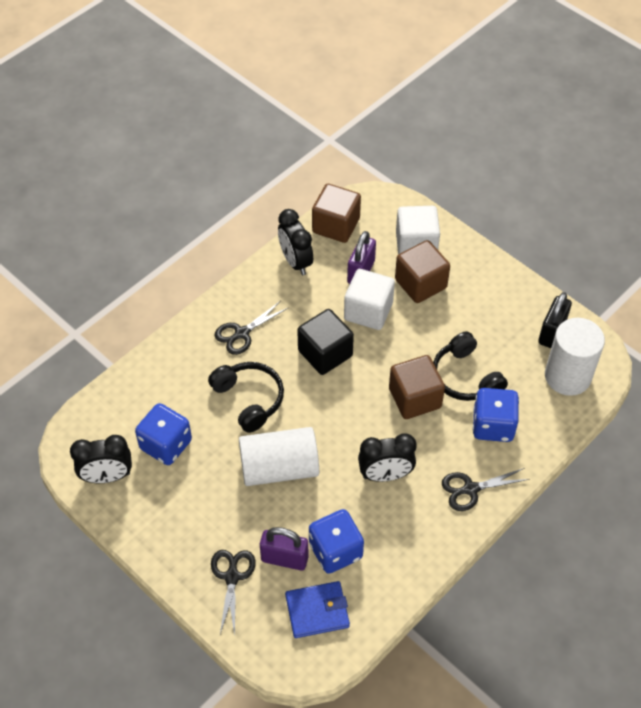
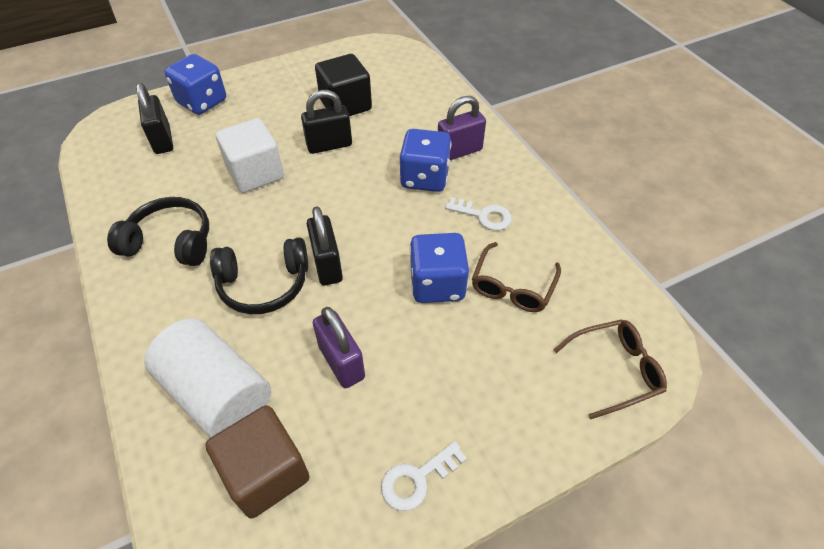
black clock: [70,435,132,483] [278,209,313,275] [358,433,416,482] = 3 -> none = 0
black padlock: [538,292,572,348] = 1 -> [136,83,173,154] [301,90,352,154] [307,207,343,286] = 3
black scissors: [211,550,256,636] [215,301,288,355] [442,468,530,511] = 3 -> none = 0
blue wallet: [285,581,350,638] = 1 -> none = 0
brown cube: [312,184,361,243] [389,355,445,419] [395,240,450,303] = 3 -> [205,405,310,518] = 1
brown glasses: none = 0 -> [472,242,561,312] [554,319,667,419] = 2
white cube: [344,269,395,330] [396,206,440,255] = 2 -> [216,118,284,193] = 1
white cylinder: [239,427,319,486] [545,318,605,396] = 2 -> [144,318,271,438] = 1
white key: none = 0 -> [381,441,467,511] [445,197,512,231] = 2

